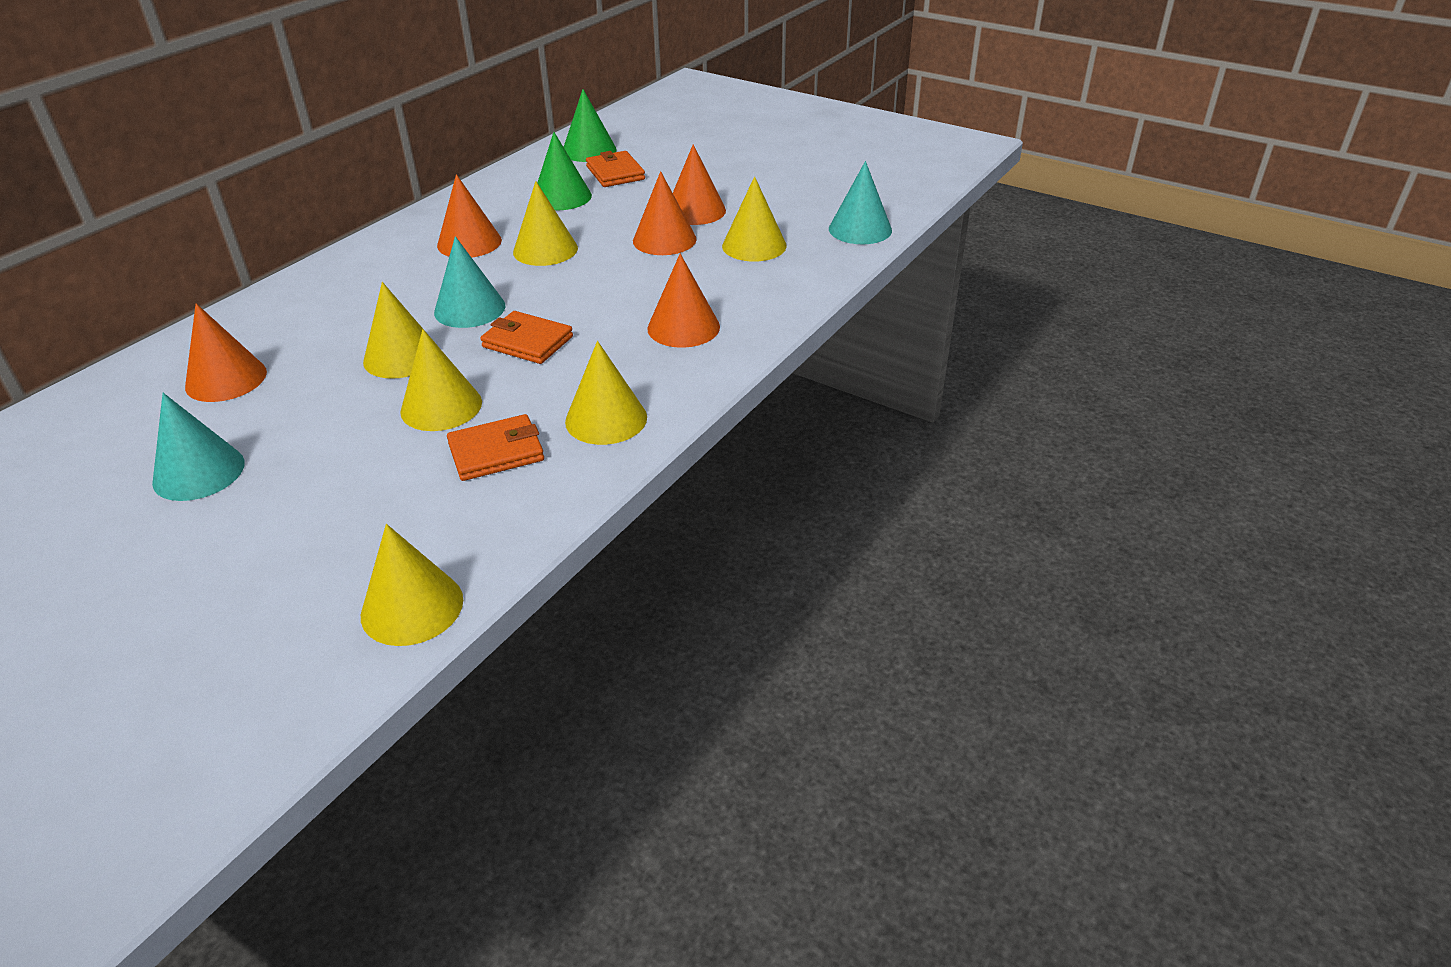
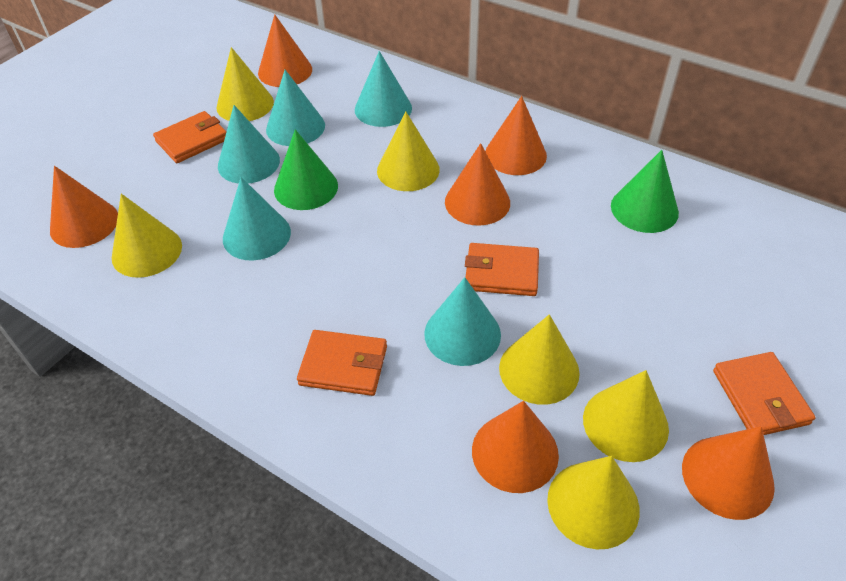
orange cone: [185,304,267,402] [437,174,502,258] [633,171,697,255] [647,253,720,348] [673,144,726,225] = 5 -> [50,166,118,248] [258,14,312,87] [445,143,510,226] [472,401,559,493] [485,96,547,175] [682,426,775,520] = 6
orange wallet: [447,414,544,481] [480,311,573,364] [586,151,645,187] = 3 -> [153,111,227,163] [297,330,387,396] [465,243,539,296] [713,352,816,435] = 4
turquoise cone: [152,393,245,501] [434,236,506,328] [829,161,892,244] = 3 -> [218,105,280,184] [223,177,291,260] [266,70,325,146] [355,51,412,127] [424,277,501,366] = 5

